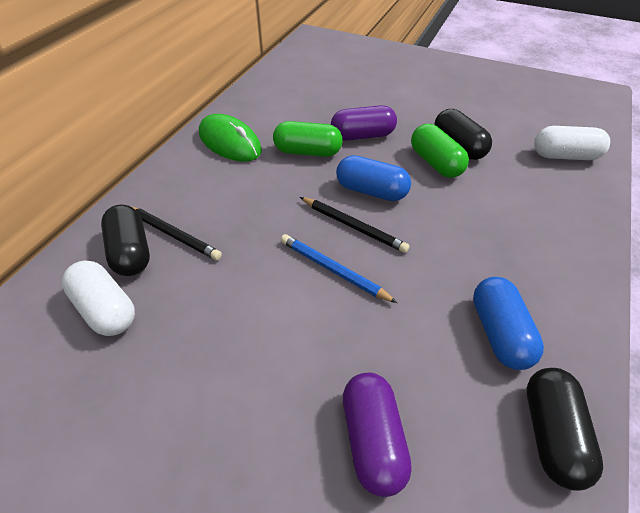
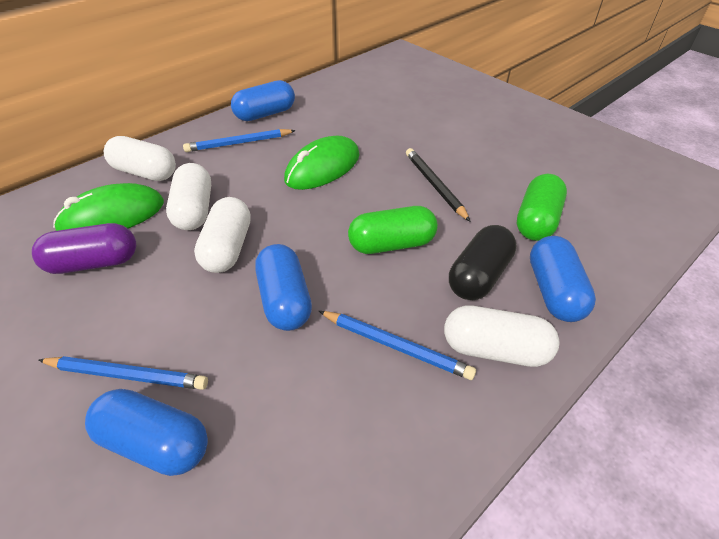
black capsule: [101,204,150,276] [434,109,492,160] [527,368,603,491] = 3 -> [449,225,517,300] = 1
black pencil: [132,207,222,260] [300,197,410,253] = 2 -> [406,148,471,222] = 1
blue capsule: [336,155,411,201] [473,277,544,370] = 2 -> [85,389,208,476] [231,80,295,121] [255,244,312,331] [530,236,596,322] = 4
blue pencil: [281,234,397,303] = 1 -> [38,356,208,390] [183,129,296,152] [319,311,476,380] = 3
green mouse: [199,114,262,162] = 1 -> [53,183,164,231] [284,136,360,190] = 2
purple capsule: [331,105,397,141] [343,373,412,497] = 2 -> [32,223,136,274] = 1
white capsule: [62,260,135,336] [534,126,610,160] = 2 -> [104,136,176,181] [166,163,211,230] [194,197,251,273] [444,305,559,367] = 4

